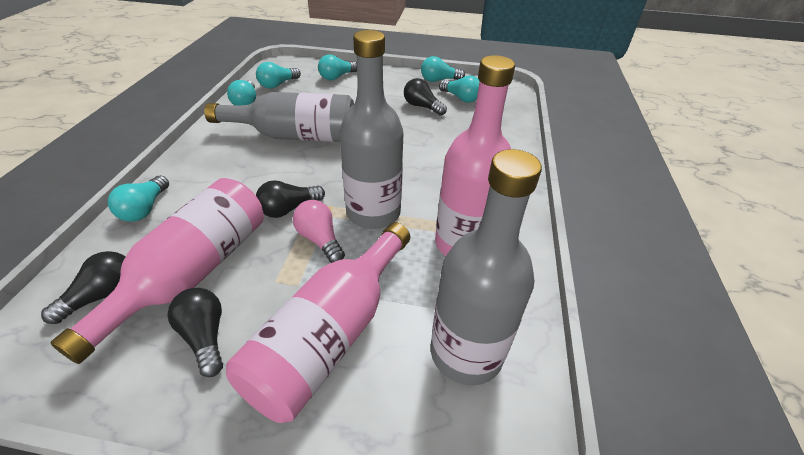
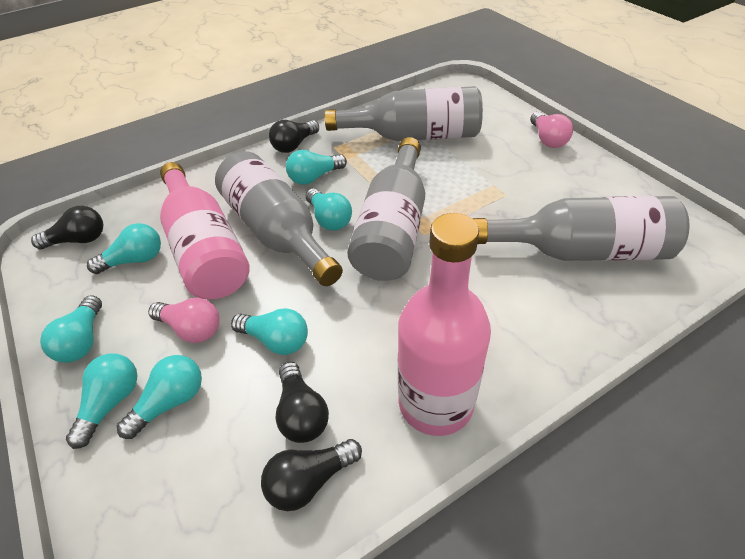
grey bottle: [204,92,354,142] [340,30,403,229] [431,149,542,386] = 3 -> [215,151,343,286] [325,86,483,141] [347,137,425,281] [473,196,690,261] = 4
pink bottle: [50,178,264,364] [226,222,410,423] [435,55,515,256] = 3 -> [160,162,250,299] [398,213,491,436] = 2
pink light bulb: [293,200,345,263] = 1 -> [148,298,220,343] [530,112,573,148] = 2
turquoise light bulb: [108,176,169,222] [227,80,256,105] [256,62,301,89] [318,54,357,80] [421,56,465,82] [439,75,480,103] = 6 -> [40,295,102,363] [66,354,137,449] [87,223,161,274] [117,355,202,439] [231,308,308,355] [286,150,347,185] [306,188,352,231] = 7

